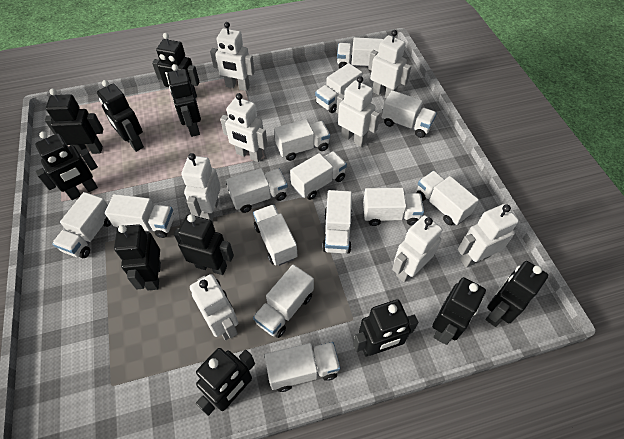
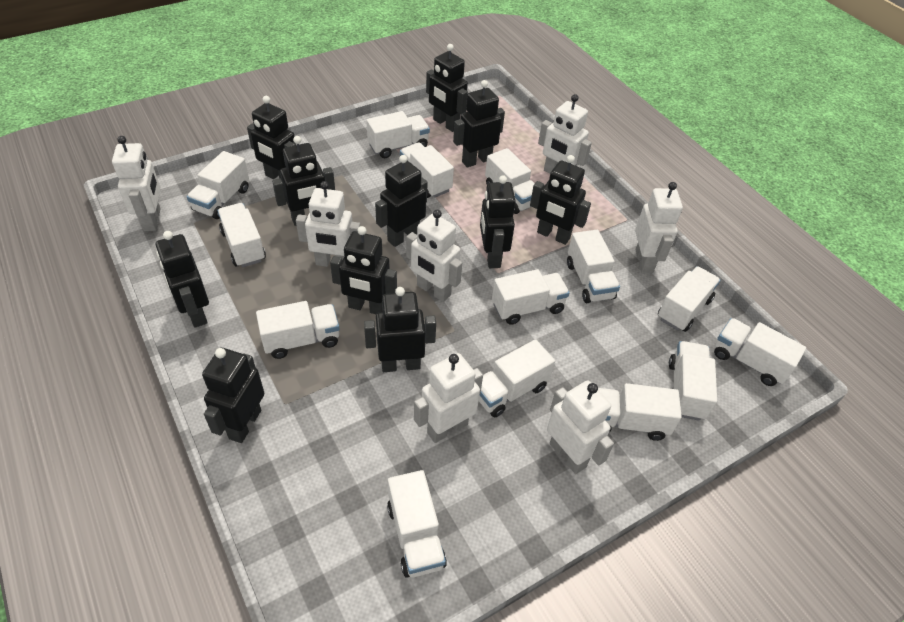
white robot: [181,153,221,221] [190,274,238,340] [210,22,255,91] [220,93,268,162] [336,76,380,147] [368,30,411,99] [392,215,443,282] [458,204,519,268] = 8 -> [112,136,161,231] [296,181,360,267] [406,210,462,302] [414,353,483,443] [538,94,592,174] [547,381,614,474] [635,182,683,273] = 7

